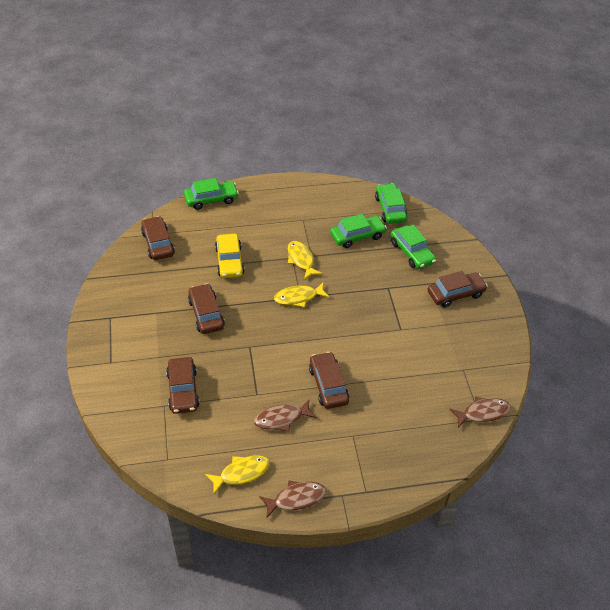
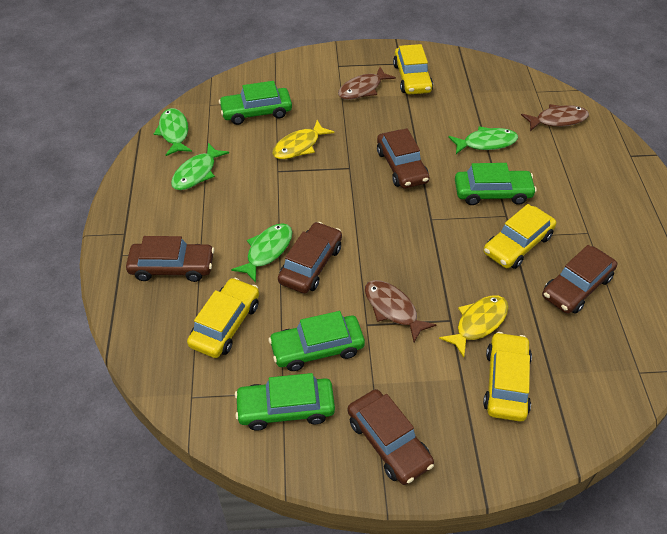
green fish: none = 0 -> [154,108,192,156] [171,143,229,190] [231,223,292,283] [448,126,518,154] = 4
yellow car: [215,234,245,278] = 1 -> [187,278,259,358] [393,44,433,94] [483,332,532,422] [484,204,556,269] = 4
yellow fish: [205,455,270,494] [274,282,329,307] [288,241,322,280] = 3 -> [272,120,334,159] [439,295,509,357] = 2

